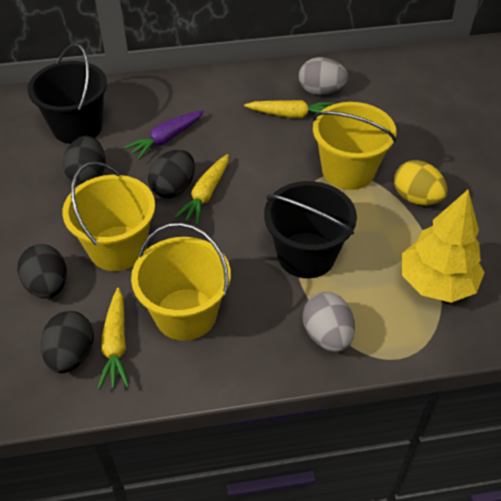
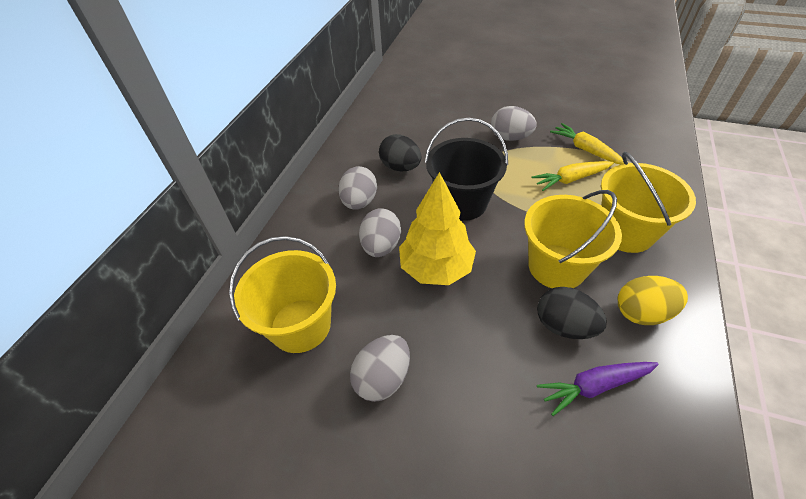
black bucket: [27,43,107,144] [264,181,357,278] = 2 -> [425,118,508,221] = 1
black egg: [17,244,67,298] [40,311,94,373] [63,136,106,185] [148,149,195,198] = 4 -> [379,134,421,172] [537,287,607,339] = 2
grey egg: [299,57,348,95] [303,292,355,352] = 2 -> [338,166,377,210] [350,335,410,402] [359,208,401,257] [491,106,537,141] = 4
yellow carrot: [97,288,129,390] [174,154,229,225] [244,100,334,118] = 3 -> [532,161,614,191] [550,123,624,164] = 2

